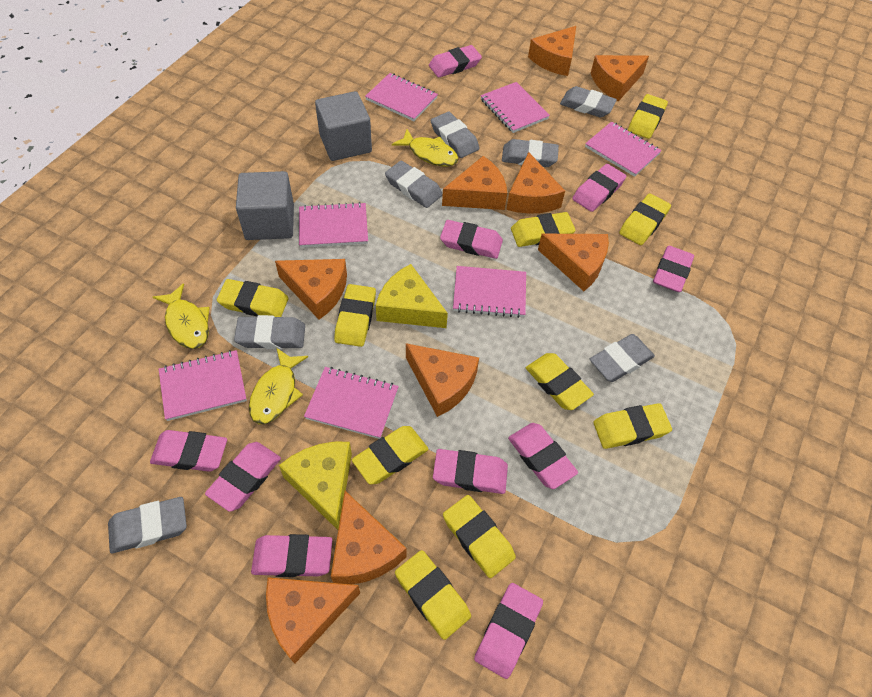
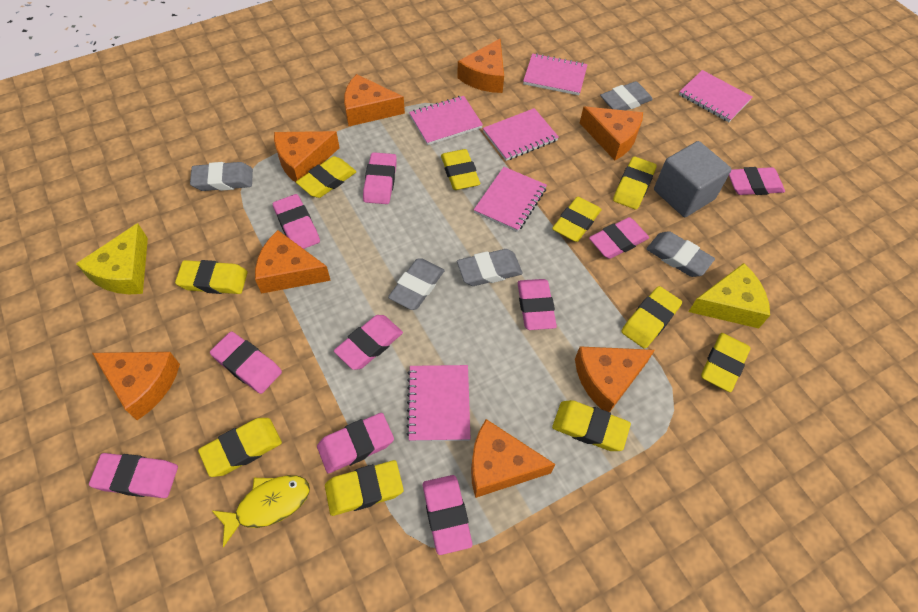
grey cube: [236,171,294,240] [315,91,372,161] = 2 -> [654,141,731,217] = 1
grey eraser: [108,497,187,553] [234,315,305,349] [385,161,443,208] [431,112,479,158] [502,139,559,167] [560,86,617,117] [590,334,655,382] = 7 -> [190,162,253,191] [388,258,445,310] [457,249,523,286] [600,81,653,111] [646,231,715,277] = 5
orange cheese: [266,577,360,664] [275,259,347,320] [331,491,406,584] [406,343,479,417] [442,156,507,210] [506,152,565,214] [528,26,576,76] [538,234,609,291] [591,55,649,102] = 9 -> [92,352,180,420] [255,230,331,294] [274,131,340,182] [344,74,405,126] [457,39,504,93] [471,419,555,498] [575,347,655,412] [580,106,643,160] = 8
pink notebook: [159,350,247,421] [299,202,368,248] [304,367,399,439] [365,73,438,121] [453,266,526,318] [481,82,550,133] [585,121,662,177] = 7 -> [407,365,471,442] [409,96,483,145] [474,167,547,232] [483,108,559,161] [523,53,588,95] [679,70,752,122] = 6
yellow fish: [153,283,210,349] [249,348,308,424] [392,129,458,167] = 3 -> [211,475,310,547] = 1

